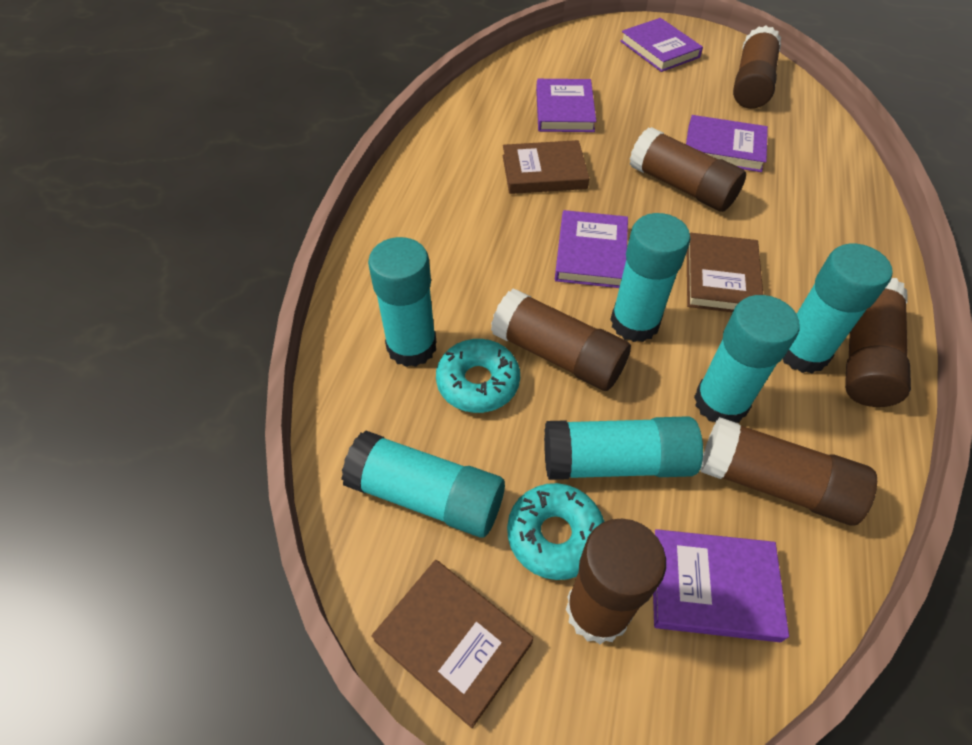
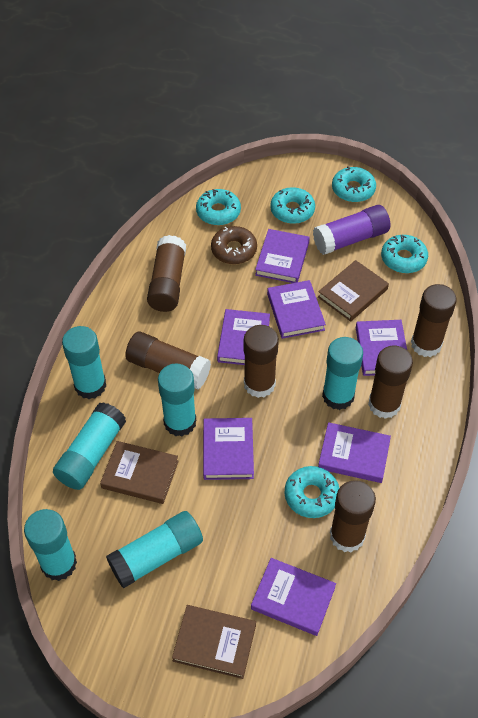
brown donut: none = 0 -> [211,226,257,264] = 1
purple book: [536,79,596,132] [555,210,628,288] [620,18,703,72] [653,529,789,642] [686,115,768,172] = 5 -> [203,418,254,480] [217,309,270,365] [251,558,336,636] [255,229,310,283] [267,280,326,339] [318,422,391,483] [356,320,407,376] = 7
purple glue stick: none = 0 -> [313,205,390,255] = 1
turquoise donut: [436,339,520,413] [507,483,604,580] = 2 -> [196,189,241,225] [270,187,315,224] [284,466,339,518] [332,166,376,202] [381,235,428,273] = 5

